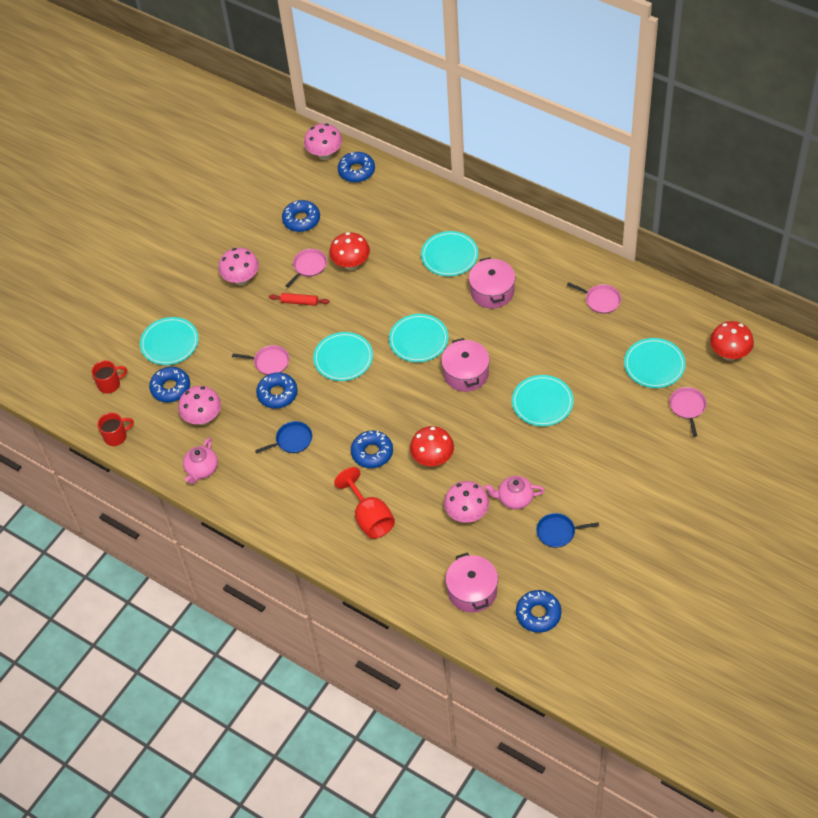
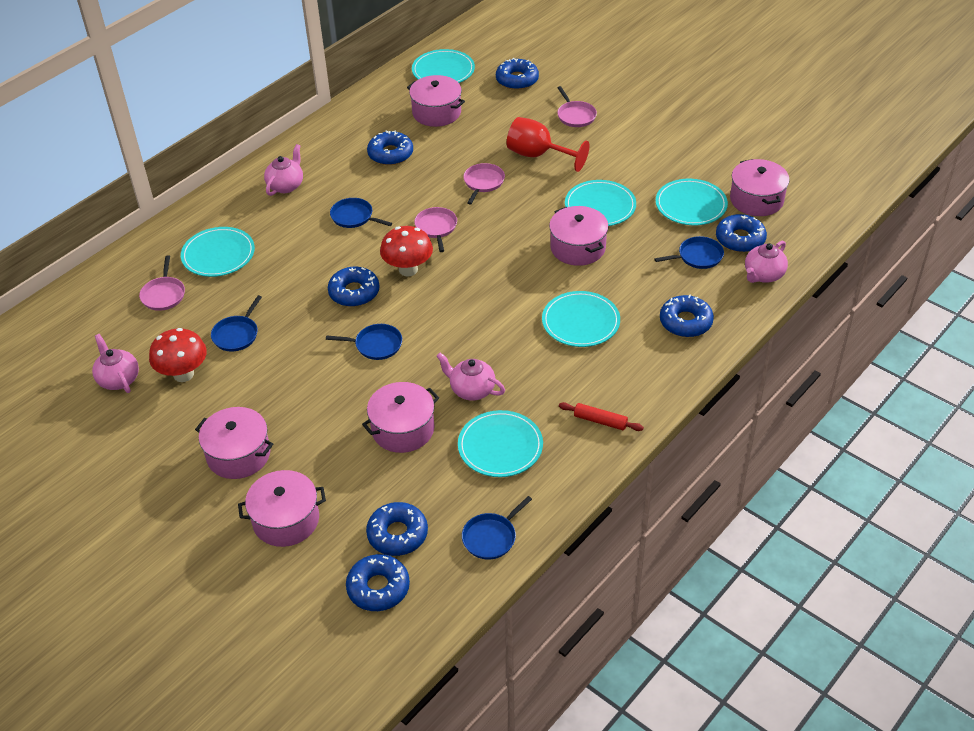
blue donut: [149,367,190,402] [256,372,298,408] [282,200,320,232] [338,152,375,183] [351,430,393,468] [516,590,561,633] = 6 -> [328,267,380,307] [346,554,410,611] [366,502,428,556] [367,130,413,165] [496,58,539,90] [660,295,714,337] [716,214,767,252] = 7
blue pan: [255,421,312,453] [536,513,599,548] = 2 -> [211,295,262,352] [326,324,402,360] [330,198,392,228] [462,496,532,560] [654,236,724,269] = 5
pink mushroom: [178,386,221,425] [218,248,259,286] [304,123,342,160] [444,481,489,523] = 4 -> none = 0
pink pot: [441,338,490,392] [445,552,498,613] [469,257,515,309] = 3 -> [195,407,273,479] [238,470,326,547] [362,382,439,453] [407,75,465,127] [549,206,608,266] [730,159,790,216] = 6
pink teapot: [183,438,218,484] [484,476,545,509] = 2 -> [92,334,139,393] [264,144,303,196] [437,353,505,401] [745,240,788,283] = 4
red mug: [92,360,127,394] [98,413,134,446] = 2 -> none = 0
red mushroom: [329,232,370,270] [410,426,454,466] [710,321,754,361] = 3 -> [149,328,207,382] [380,226,433,276] = 2

